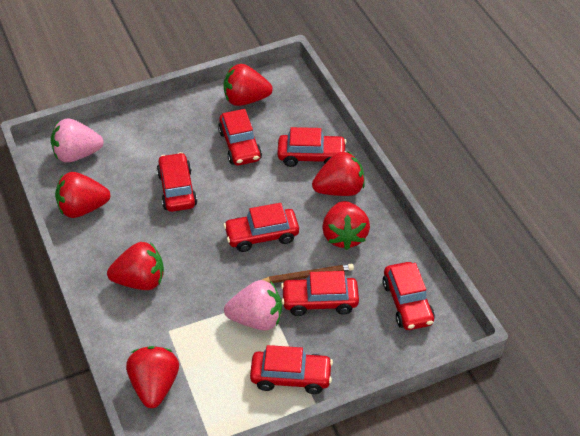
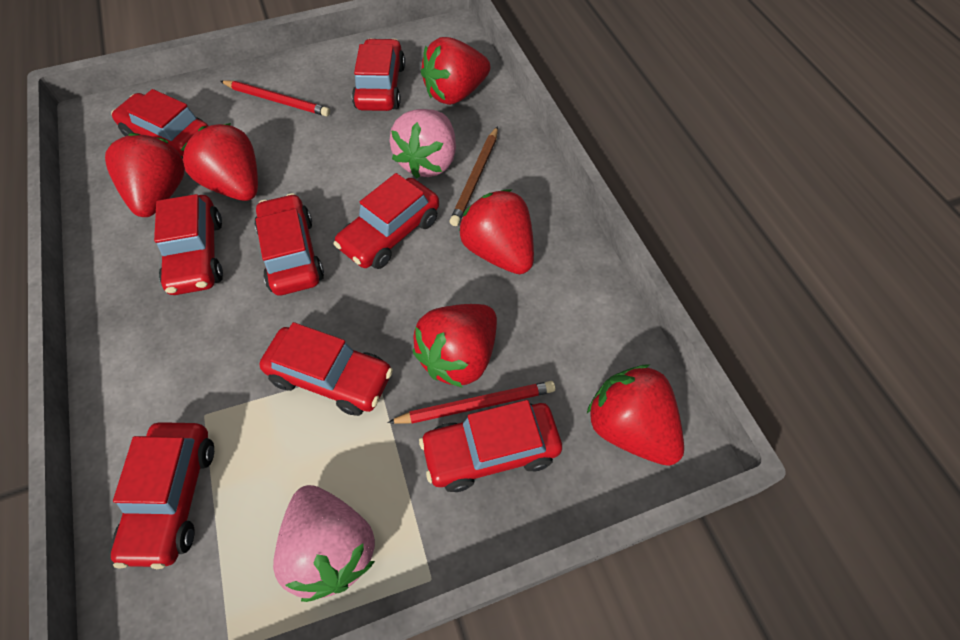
red car: [157,152,197,212] [218,109,262,166] [223,203,299,252] [250,345,333,394] [277,127,347,167] [281,271,359,316] [382,262,435,330] = 7 -> [111,89,208,159] [111,422,214,569] [154,194,223,295] [254,193,324,295] [259,322,393,416] [333,173,439,269] [352,38,405,111] [419,400,562,492] = 8
red pencil: none = 0 -> [220,80,330,116] [387,381,555,424] = 2

